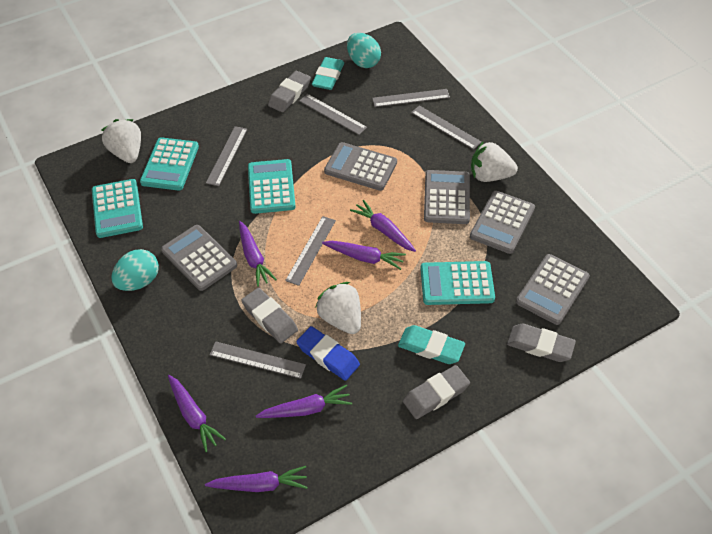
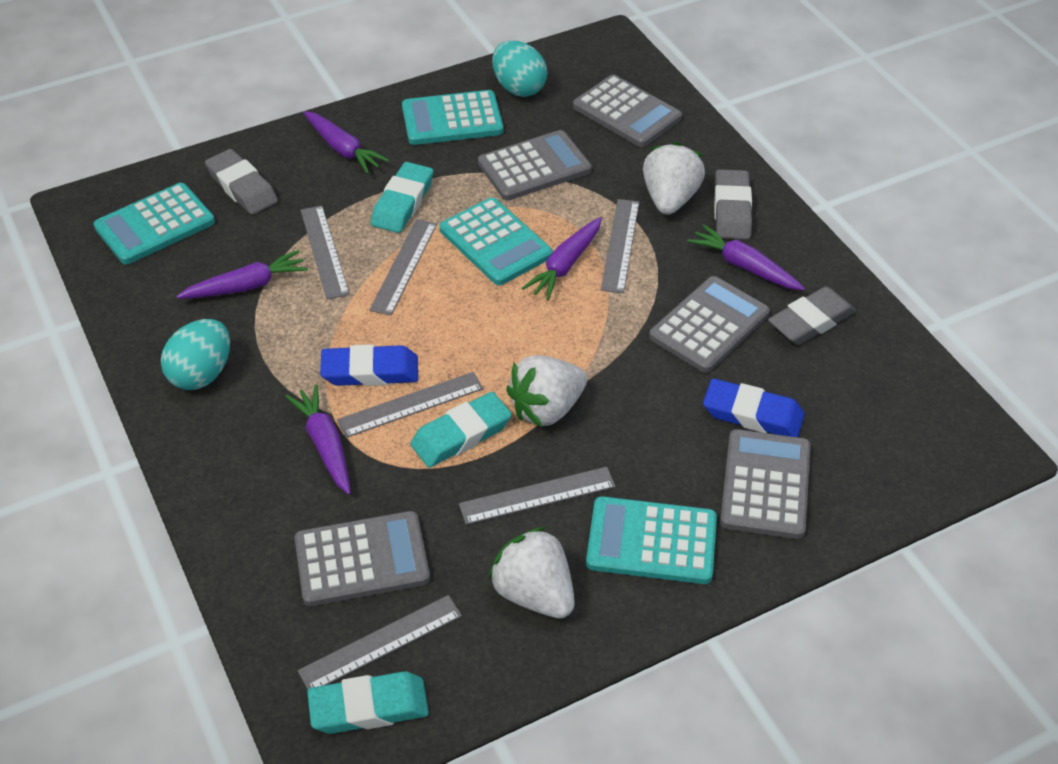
blue eraser: [296,326,360,381] = 1 -> [320,344,418,386] [703,379,805,437] = 2
grey eraser: [241,288,298,343] [268,71,311,112] [403,365,470,419] [507,324,576,362] = 4 -> [205,149,278,215] [714,169,752,240] [768,286,856,345] = 3
purple carrot: [168,375,226,452] [205,466,308,492] [239,221,277,287] [256,385,352,418] [322,241,406,270] [350,200,416,252] = 6 -> [176,250,308,299] [285,385,351,495] [303,111,389,174] [522,217,602,300] [687,224,805,290] = 5
turquoise eraser: [312,57,344,90] [398,325,465,364] = 2 -> [307,671,429,734] [371,162,433,233] [410,392,512,468] = 3

